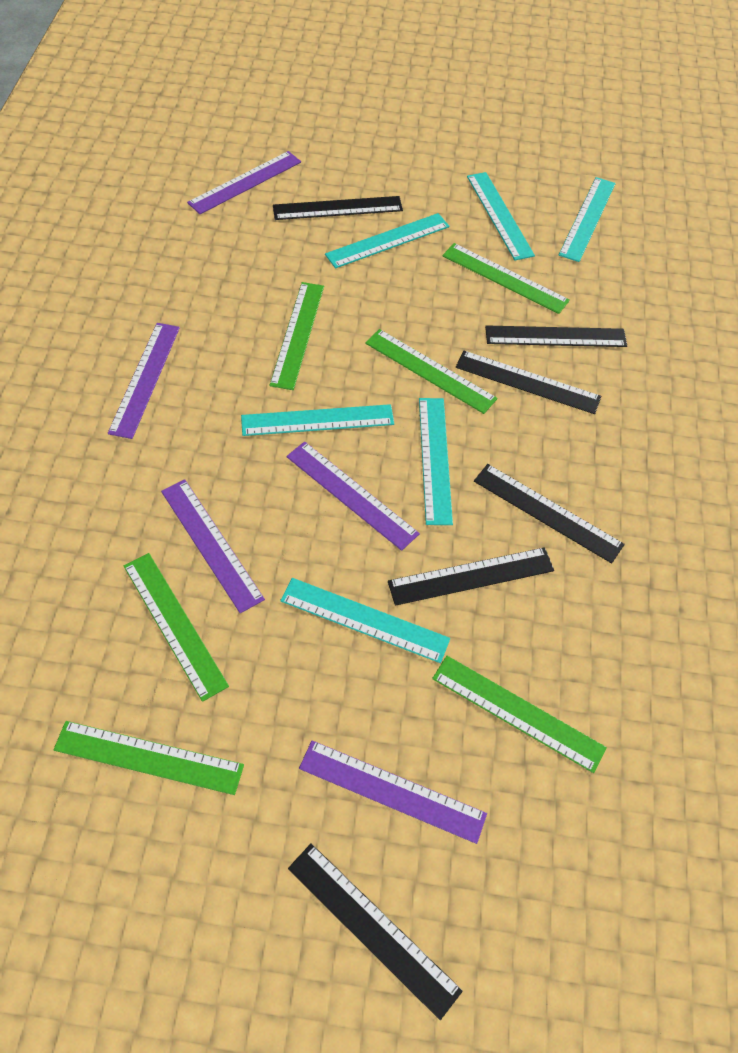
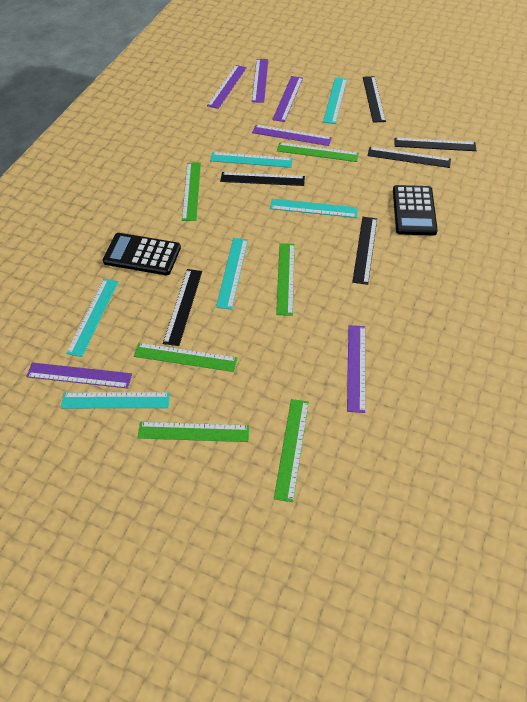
black calculator: none = 0 -> [103,233,181,275] [393,185,438,236] = 2
purple ruler: [108,323,180,439] [161,479,265,613] [187,151,301,214] [286,442,420,551] [299,740,487,844] = 5 -> [26,363,132,388] [207,65,247,109] [252,59,268,103] [252,125,332,146] [272,76,303,122] [347,325,365,413] = 6

